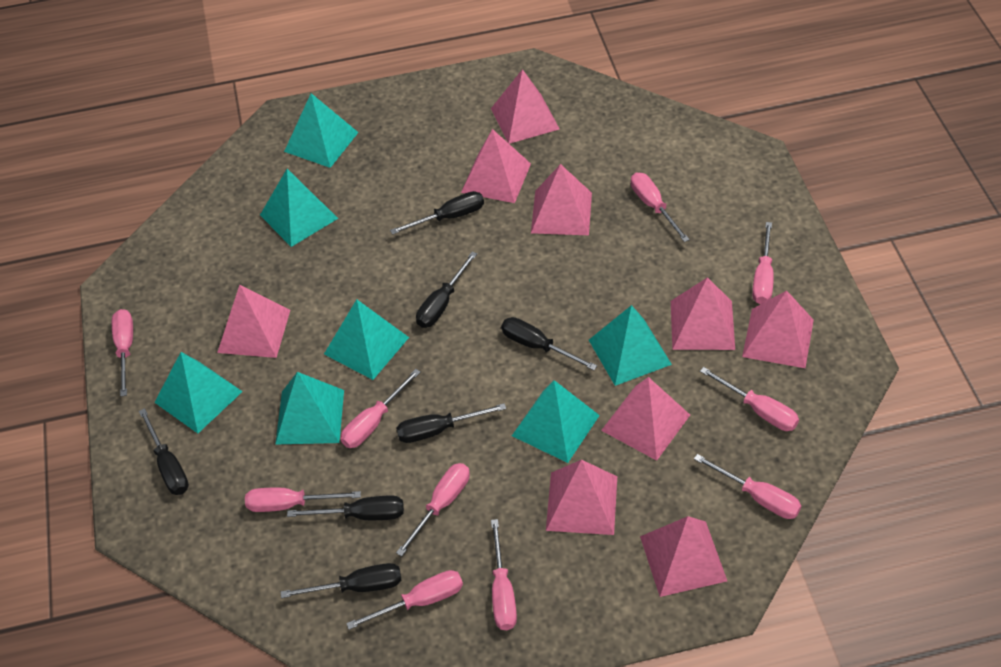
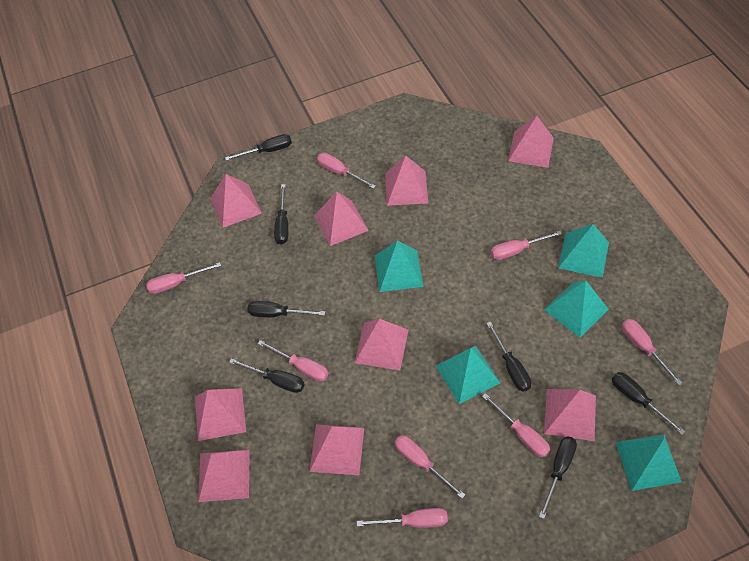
pink screwdriver: [112,309,133,397] [245,488,361,512] [341,369,421,448] [346,570,463,630] [396,463,470,556] [491,519,517,630] [631,173,690,242] [694,454,801,519] [700,367,799,431] [752,222,774,304] = 10 -> [146,262,221,294] [258,340,329,382] [317,153,376,189] [357,508,448,528] [395,435,465,498] [482,393,550,458] [491,231,562,260] [622,319,682,385] = 8
turquoise pyramid: [154,352,243,433] [260,169,338,247] [275,372,344,445] [284,93,359,168] [324,299,409,380] [512,380,600,463] [589,305,672,386] = 7 -> [375,241,423,292] [436,346,500,404] [544,280,609,338] [558,224,609,278] [615,434,682,491] = 5

